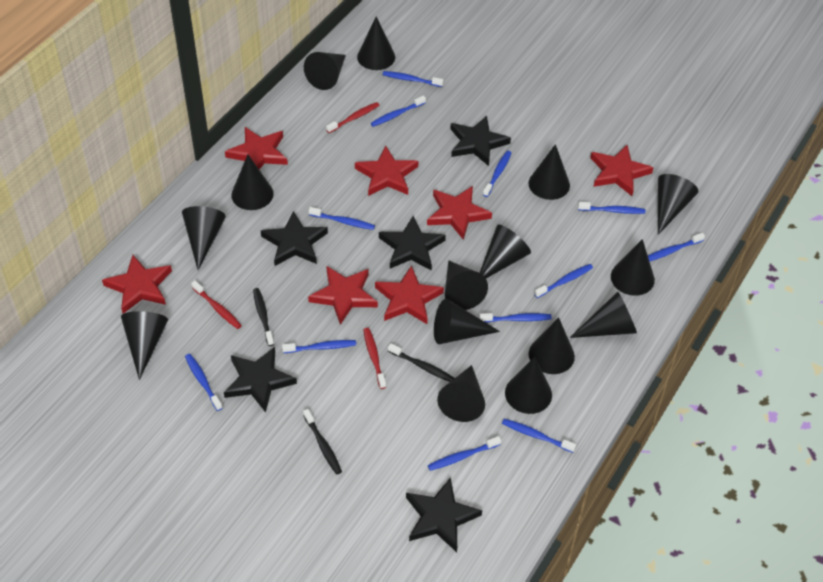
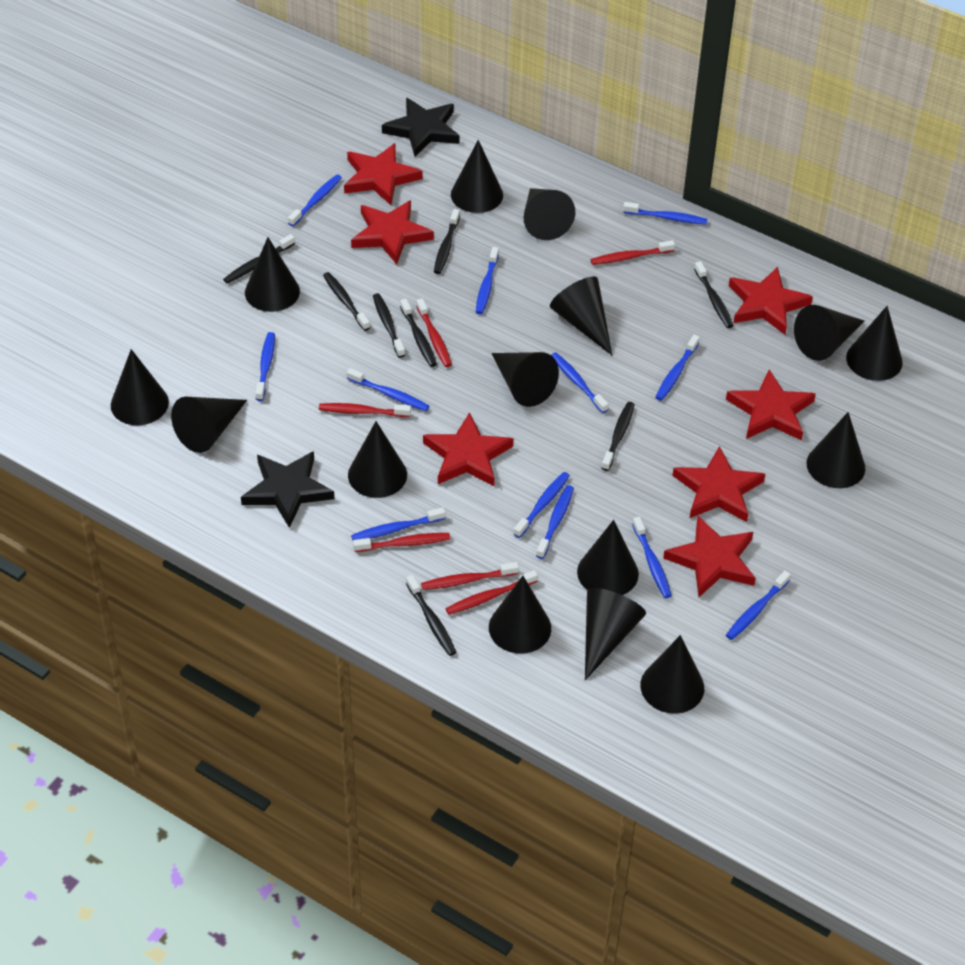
black star: [224,347,297,412] [261,211,328,266] [379,216,446,271] [406,477,482,552] [451,116,511,166] = 5 -> [241,451,334,528] [382,98,460,157] = 2
black toothbrush: [253,288,274,346] [303,409,342,474] [388,343,455,382] = 3 -> [223,234,295,284] [323,272,370,331] [373,293,405,358] [400,299,437,367] [406,575,456,656] [434,209,460,274] [601,402,635,471] [694,261,733,328] = 8
red toothbrush: [191,281,242,329] [326,102,380,133] [363,328,386,389] = 3 -> [319,403,411,417] [353,533,450,552] [416,298,452,367] [421,562,519,590] [445,570,538,615] [590,240,675,265] = 6

